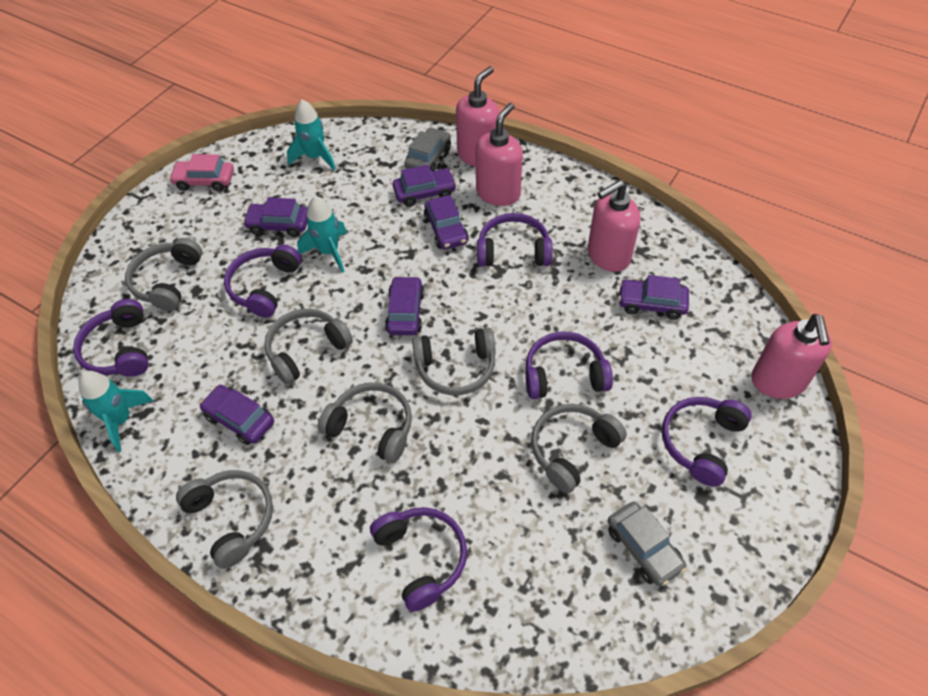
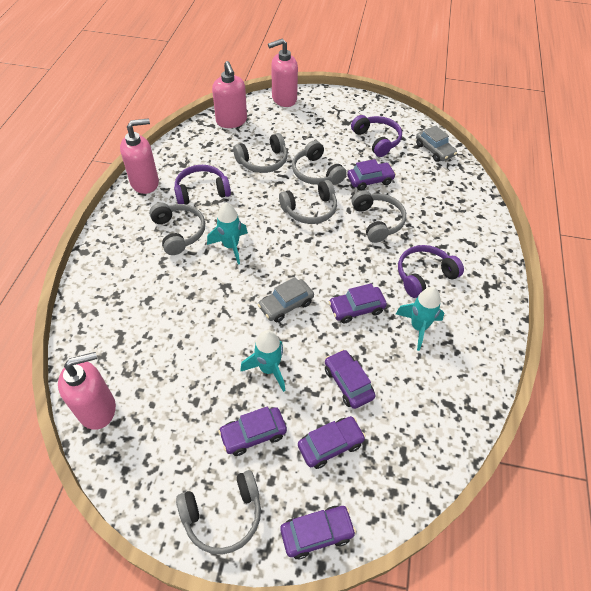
pink car: [169,154,234,191] = 1 -> none = 0
purple headphones: [73,299,149,377] [224,245,302,318] [370,507,467,612] [477,213,553,266] [525,332,613,399] [662,397,752,487] = 6 -> [174,165,231,205] [351,115,402,157] [398,245,464,298] = 3

